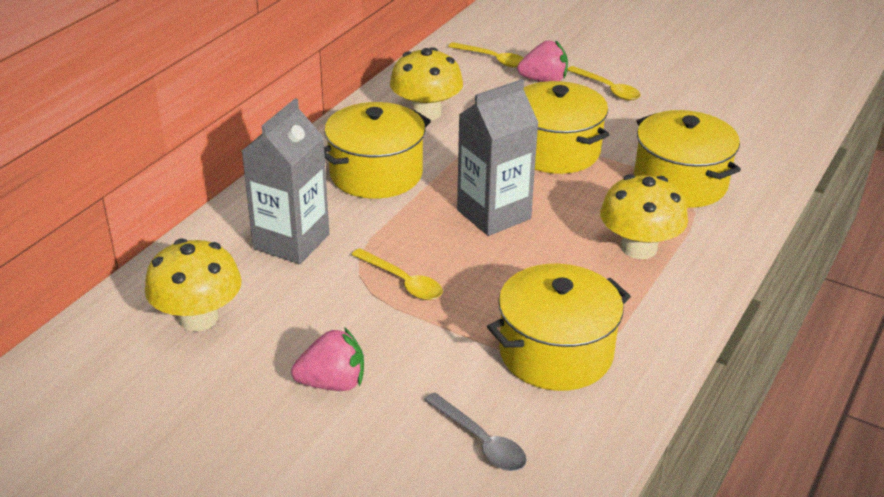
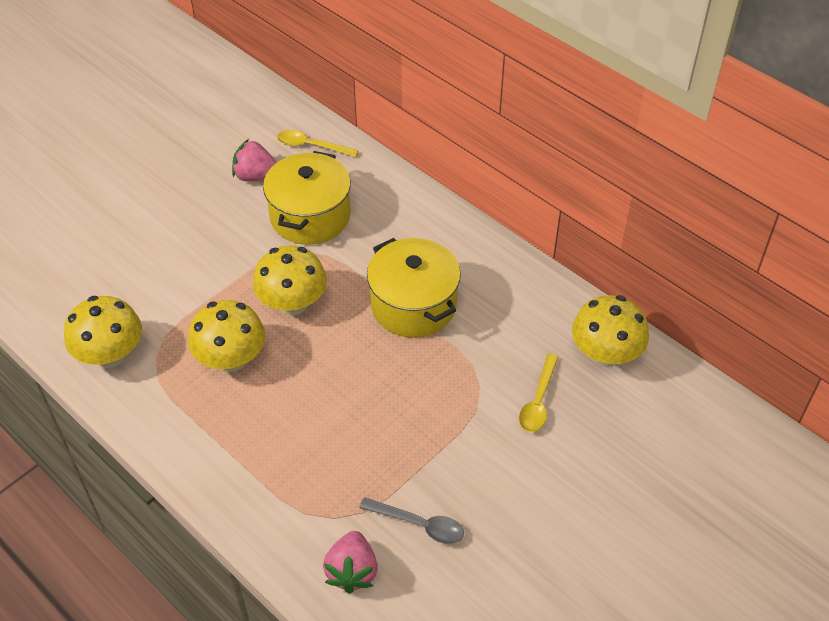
grey carton: [242,98,329,264] [457,79,538,236] = 2 -> none = 0
yellow mushroom: [145,239,242,332] [390,47,463,120] [600,174,688,259] = 3 -> [64,296,142,368] [188,300,265,372] [253,245,327,316] [572,295,649,367] = 4
yellow pot: [324,102,431,199] [487,264,631,391] [524,81,610,174] [634,110,741,208] = 4 -> [263,151,351,245] [367,238,461,338] = 2
yellow spoon: [351,248,443,300] [448,42,524,67] [567,66,641,101] = 3 -> [277,130,359,157] [519,354,559,432] = 2

